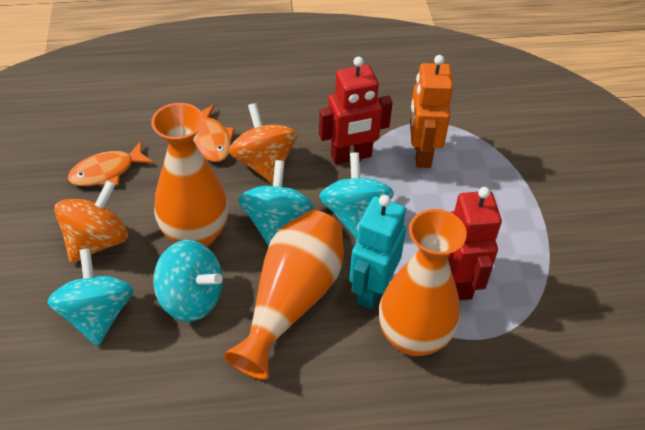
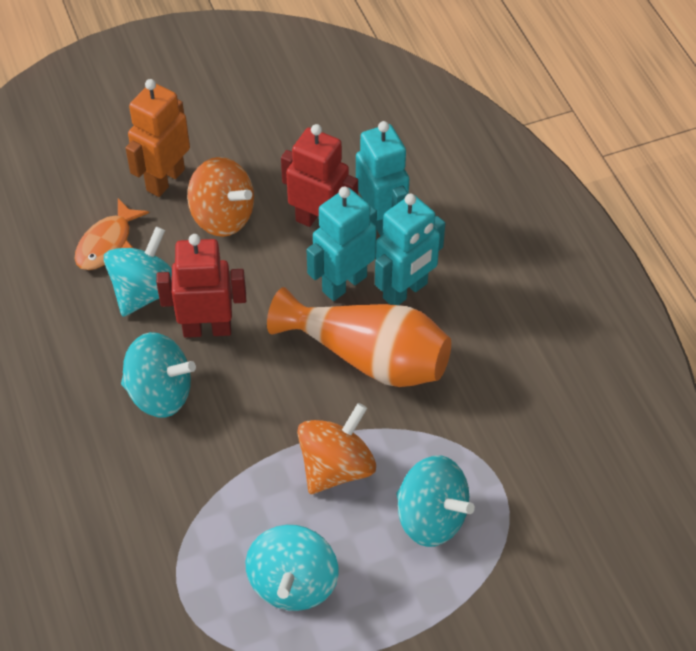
orange fish: [68,141,154,186] [193,104,235,162] = 2 -> [74,198,149,270] = 1
orange vase: [151,103,229,247] [223,210,344,380] [379,209,467,356] = 3 -> [267,287,451,387] = 1
turquoise robot: [349,195,406,309] = 1 -> [307,187,377,301] [356,121,409,236] [375,194,445,305] = 3

